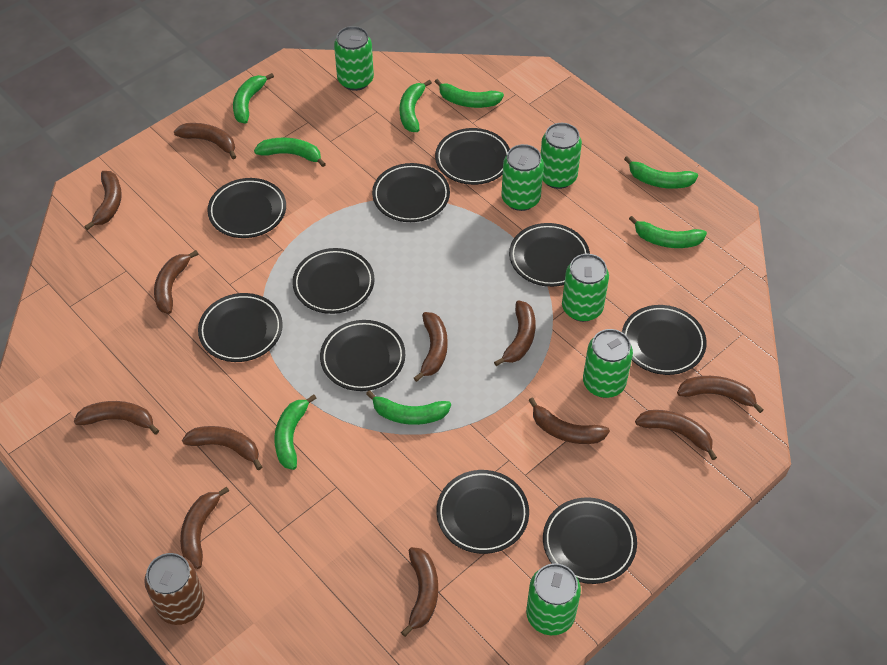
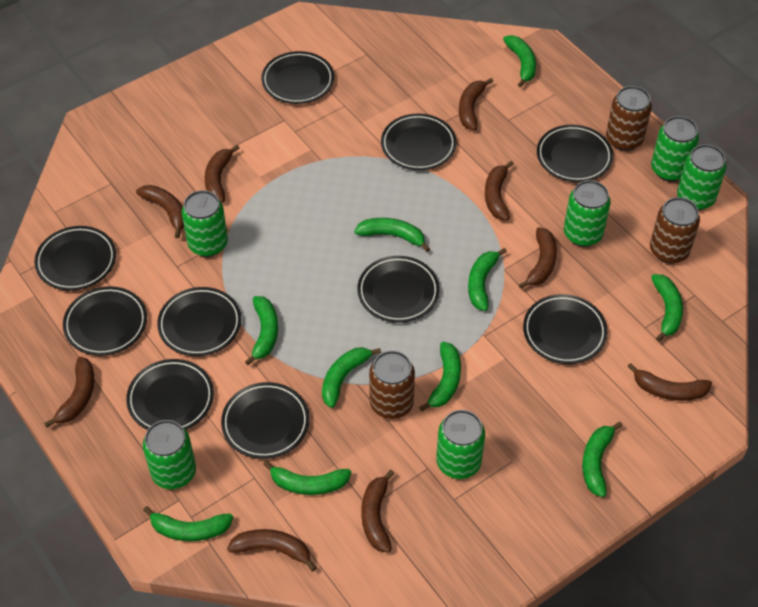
brown banana: [74,401,159,435] [84,171,122,230] [154,250,198,314] [174,123,236,159] [180,487,229,569] [182,426,262,470] [401,547,438,637] [414,312,448,382] [494,300,536,366] [528,397,610,444] [635,410,717,460] [677,376,764,413] = 12 -> [44,357,94,428] [136,185,184,238] [205,145,240,203] [227,529,317,572] [361,470,395,553] [459,78,493,130] [485,161,513,220] [519,227,557,289] [628,363,712,401] = 9
brown can: [144,553,205,625] = 1 -> [369,351,415,419] [606,86,652,151] [650,197,700,264] = 3
green banana: [233,73,274,124] [254,138,326,167] [274,394,317,470] [366,390,451,425] [400,80,432,132] [435,79,504,108] [624,156,698,189] [629,216,707,248] = 8 -> [143,506,233,541] [245,296,278,365] [263,460,351,495] [322,347,381,408] [354,218,430,252] [419,342,461,411] [468,248,507,311] [503,35,536,87] [582,422,623,497] [651,274,683,342] = 10

